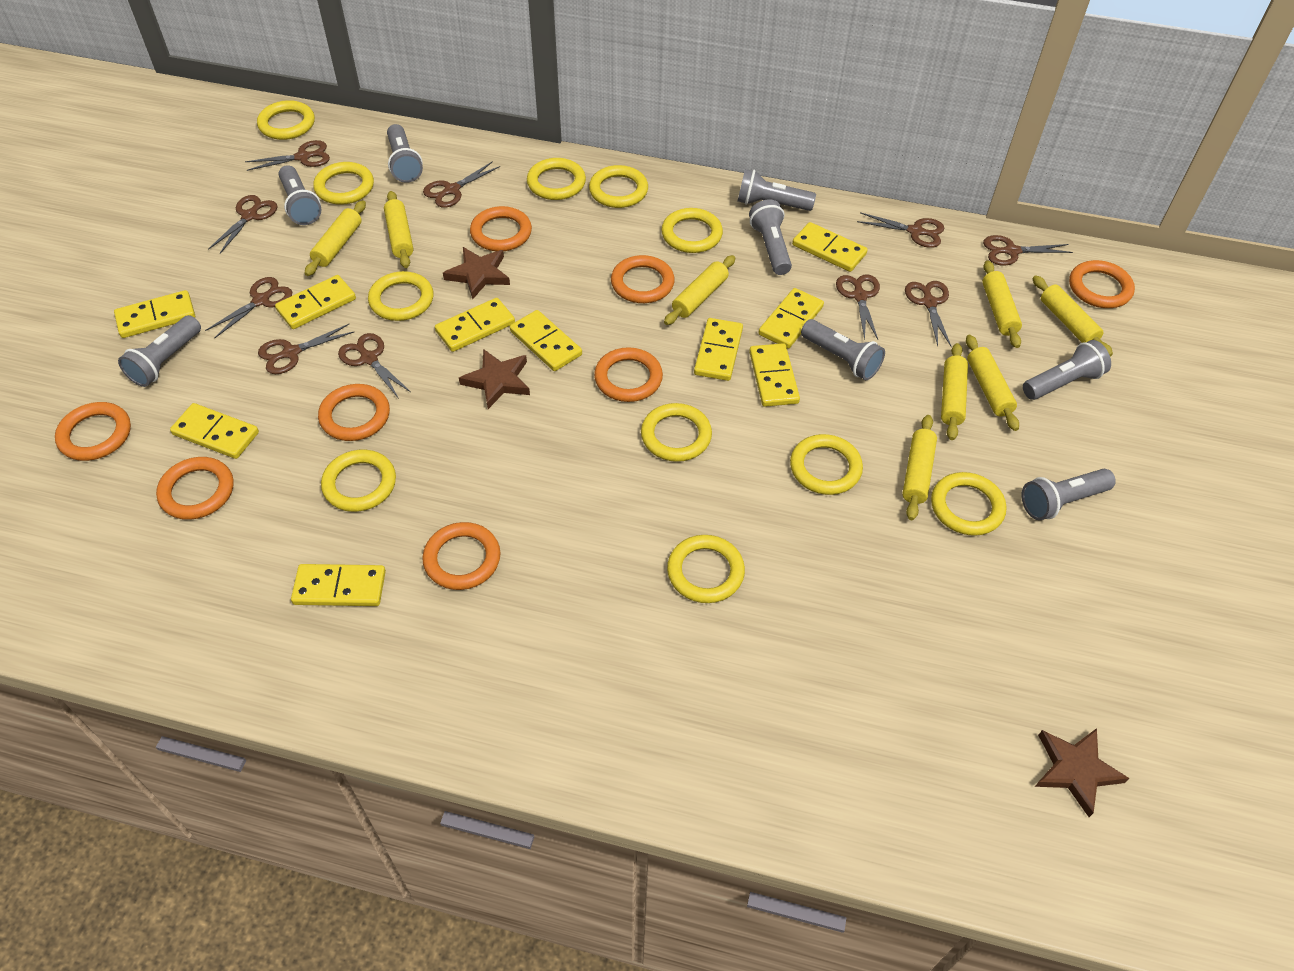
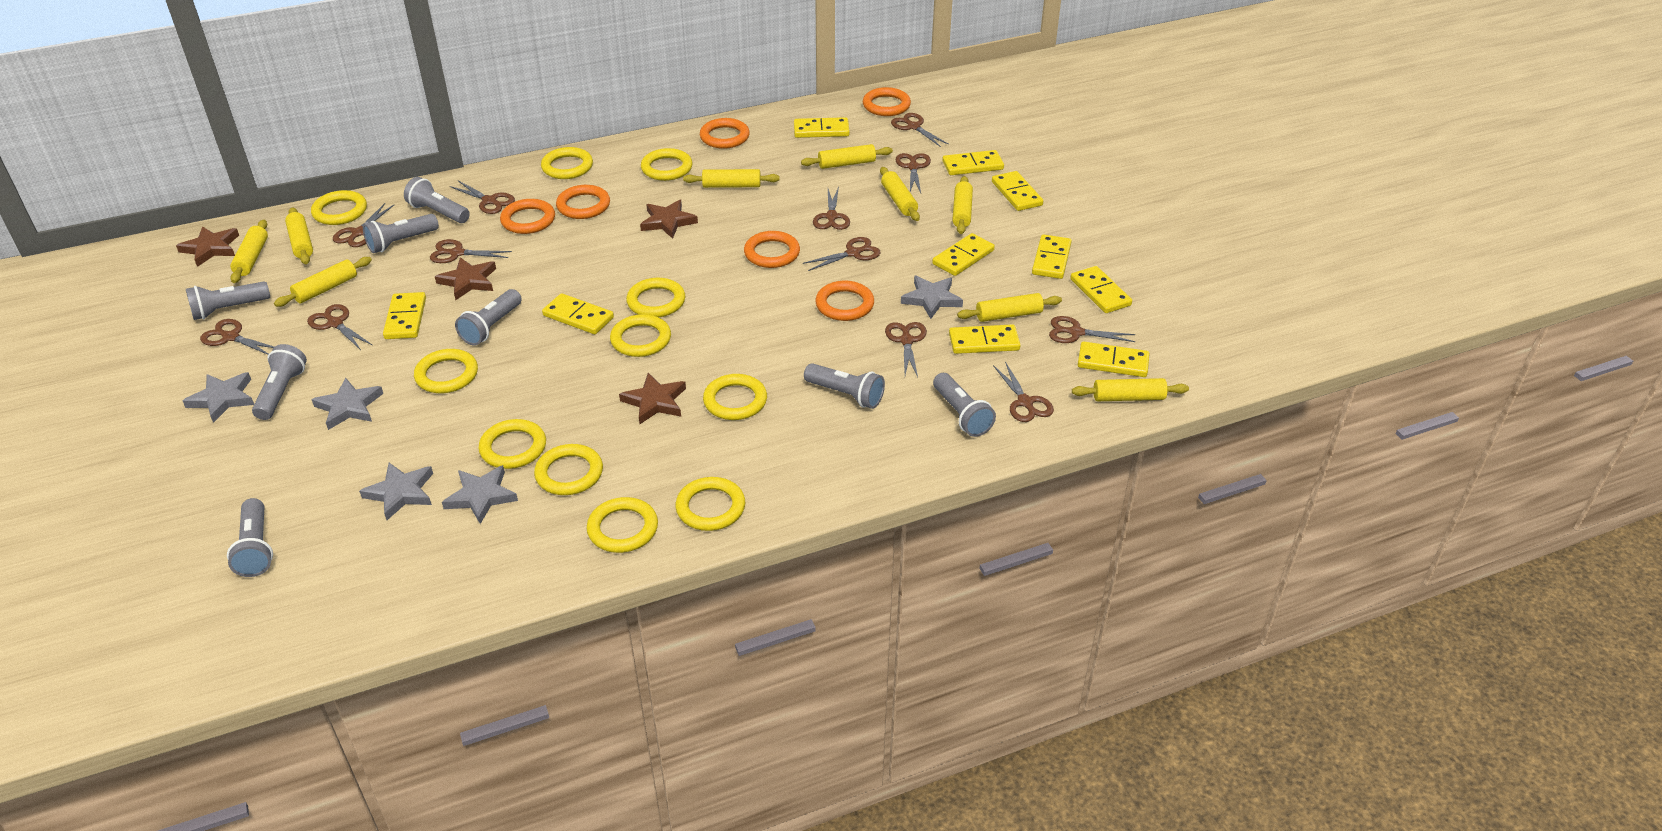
brown scissors: [205,277,292,338] [208,195,277,254] [245,140,330,171] [258,324,355,374] [338,333,411,399] [423,161,500,208] [836,274,880,340] [857,212,944,248] [905,281,952,347] [983,235,1073,266] = 10 -> [200,319,274,355] [307,304,372,350] [333,203,394,247] [430,239,512,263] [450,181,515,214] [803,237,881,271] [813,187,850,230] [885,322,927,377] [891,113,949,147] [896,153,931,193] [993,362,1054,422] [1049,316,1135,343] = 12
brown star: [443,247,510,300] [459,349,530,409] [1035,728,1129,817] = 3 -> [176,226,239,267] [435,257,496,300] [619,373,686,424] [640,199,698,239] = 4
grey star: none = 0 -> [183,372,254,423] [311,378,383,430] [359,463,433,520] [442,465,518,524] [901,276,963,319] = 5
orange ring: [55,402,131,461] [156,457,233,520] [318,384,390,441] [422,522,500,590] [470,206,532,251] [594,347,663,402] [611,255,675,303] [1069,260,1135,308] = 8 -> [500,199,555,234] [556,185,610,219] [700,118,750,149] [744,231,800,268] [815,281,874,321] [863,87,911,116] = 6
yellow rolling pin: [305,200,366,276] [384,191,413,268] [664,255,735,325] [902,415,937,520] [941,343,968,440] [966,335,1019,431] [982,260,1022,348] [1033,276,1113,356] = 8 -> [230,220,268,283] [274,257,372,307] [285,207,313,264] [683,169,780,188] [801,144,893,169] [880,167,920,221] [952,176,973,234] [957,293,1062,322] [1072,378,1189,401] = 9

